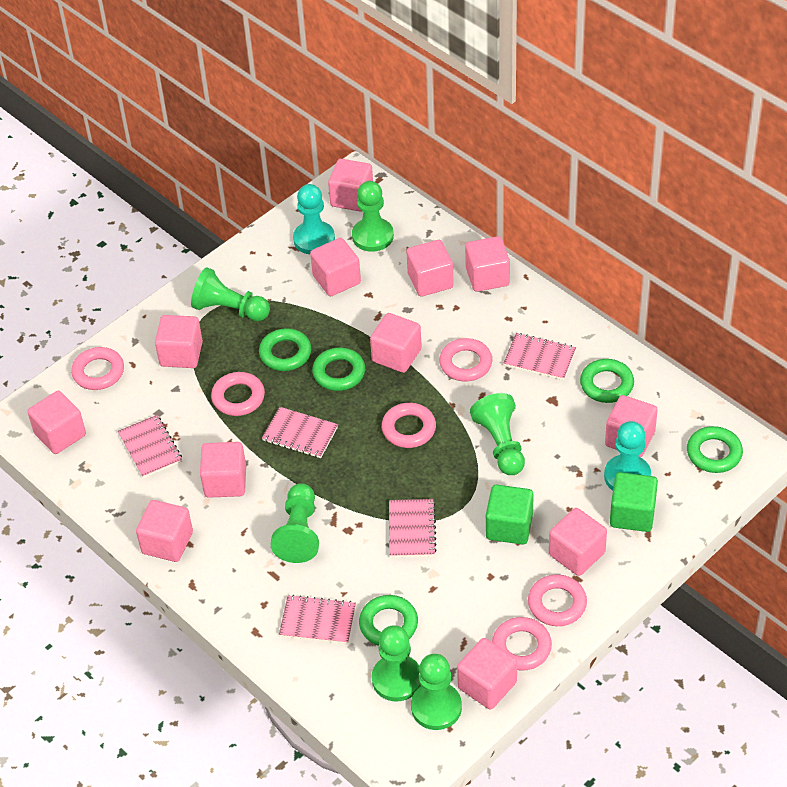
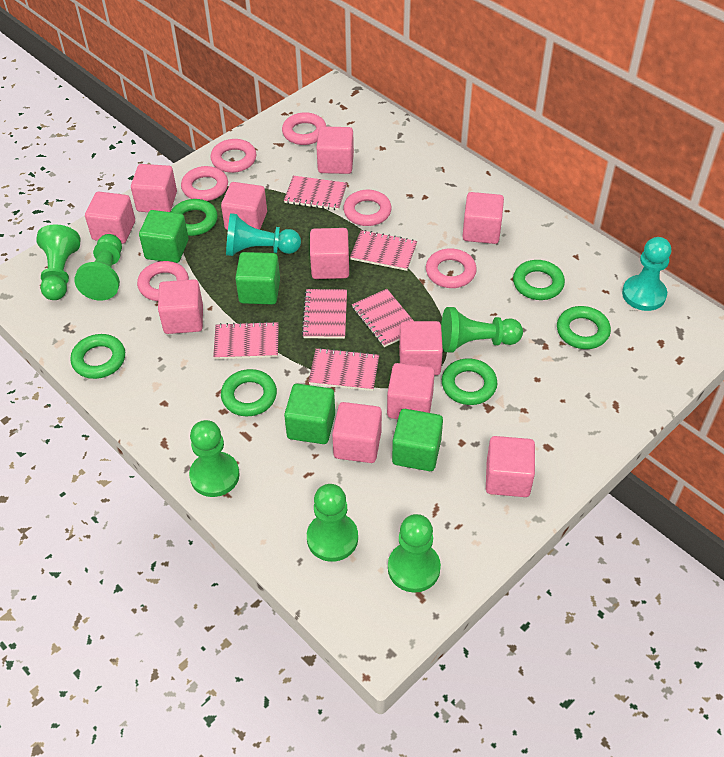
green cube: [486,485,534,545] [610,472,658,532] = 2 -> [139,210,189,263] [235,252,280,305] [284,384,335,444] [392,409,443,471] = 4
green ring: [259,328,311,371] [312,347,365,391] [359,595,418,646] [580,359,634,403] [687,426,743,473] = 5 -> [70,334,125,379] [171,199,218,236] [221,369,277,417] [442,358,497,405] [513,260,565,300] [557,306,611,349] = 6
pink cube: [28,391,86,454] [136,500,193,562] [155,315,203,368] [200,442,246,498] [310,238,361,296] [328,159,373,212] [370,313,422,373] [406,240,454,297] [457,638,517,710] [465,236,510,292] [549,508,607,576] [605,395,658,457] = 12 -> [85,192,135,244] [131,164,177,212] [158,279,203,334] [221,182,267,230] [310,228,349,279] [317,126,354,174] [332,402,382,463] [387,363,435,419] [399,321,443,375] [462,192,504,244] [486,436,535,497] = 11
pink notebook: [118,415,182,478] [262,407,338,458] [279,595,356,644] [389,499,437,557] [504,333,576,380] = 5 -> [213,321,279,359] [284,176,347,210] [302,289,347,339] [308,348,379,391] [350,230,417,271] [352,289,414,347] = 6

